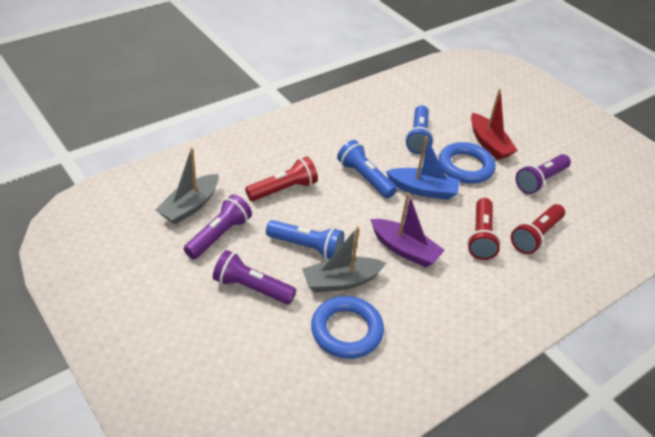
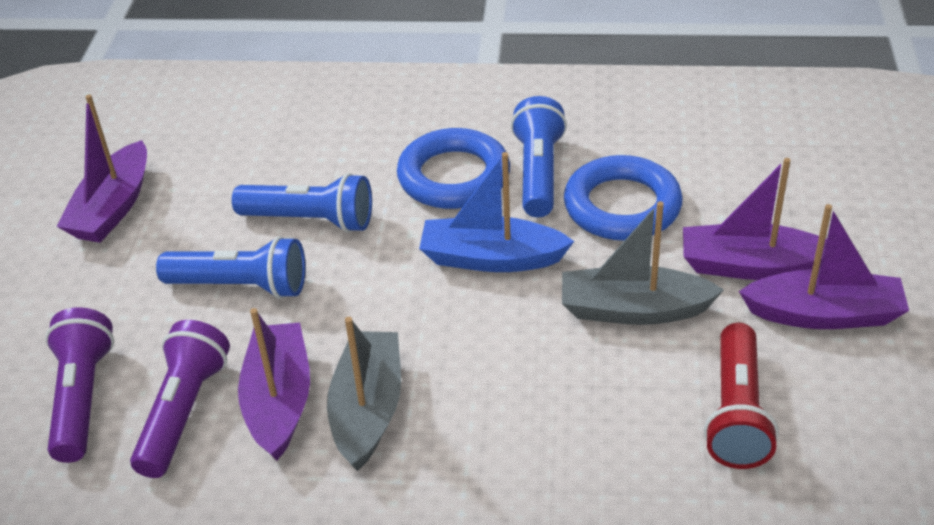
purple boat: [370,193,445,267] = 1 -> [56,94,147,243] [238,308,310,461] [683,158,827,280] [739,204,909,329] = 4
purple flashlight: [184,194,252,259] [213,250,297,305] [516,154,571,194] = 3 -> [45,307,114,463] [130,320,230,478] = 2
red boat: [471,89,518,160] = 1 -> none = 0
red flashlight: [245,156,318,201] [467,198,501,260] [511,204,565,254] = 3 -> [704,323,779,469] = 1

